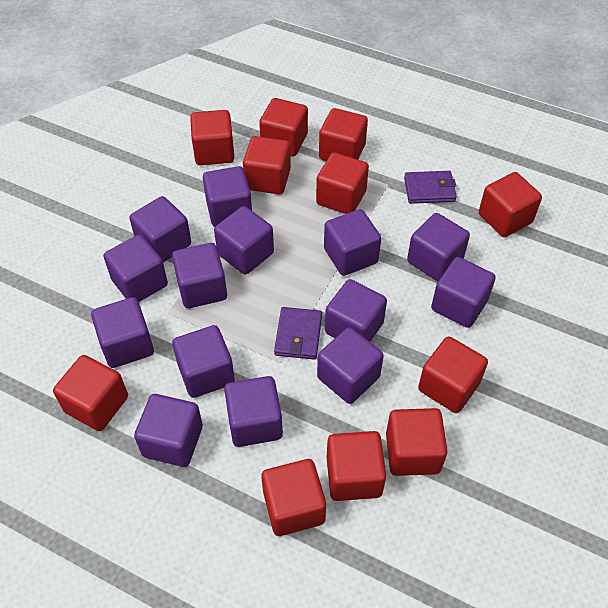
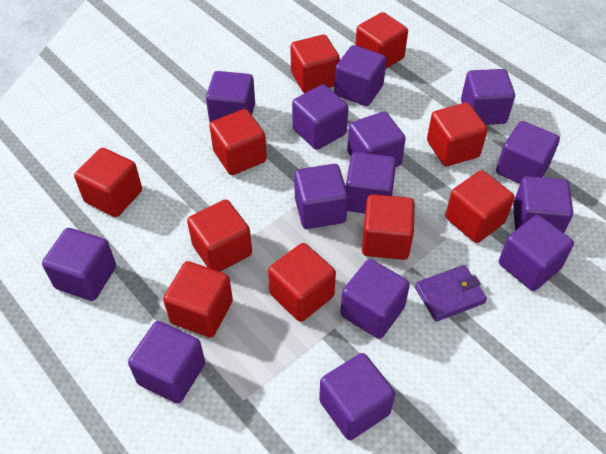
purple wallet: [274,307,322,360] [404,171,457,204] = 2 -> [415,265,487,322] = 1
red cube: [53,355,128,431] [190,110,235,165] [243,136,291,194] [259,98,308,157] [261,459,326,536] [316,152,369,214] [319,108,368,161] [327,431,386,501] [386,408,448,476] [418,337,488,413] [479,172,542,237] = 11 -> [74,148,142,217] [163,261,233,338] [187,199,252,272] [209,109,267,175] [268,243,336,322] [290,35,340,93] [355,12,408,69] [362,194,415,260] [427,103,488,166] [445,170,515,243] = 10

